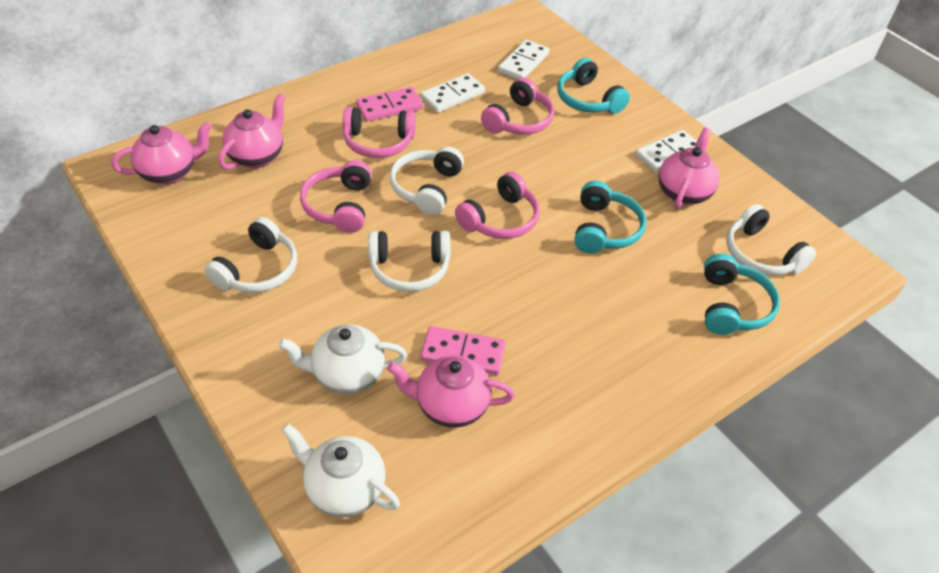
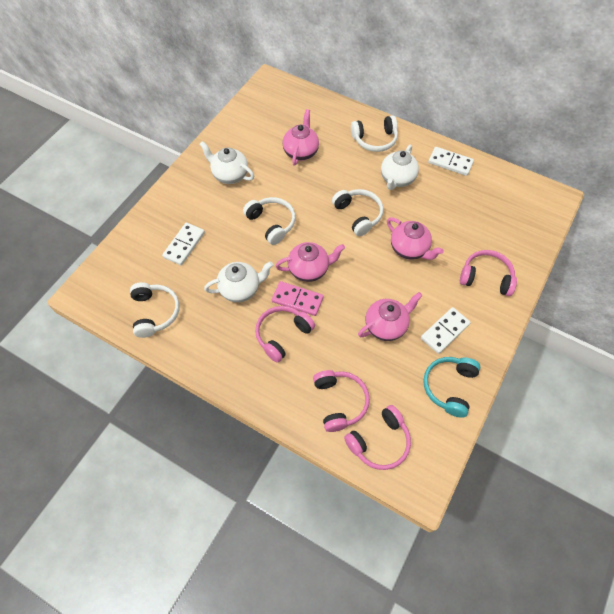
pink domino: [356,87,423,122] [420,326,506,375] = 2 -> [272,281,324,316] = 1
turquoise headphones: [557,58,630,114] [574,181,646,254] [704,254,780,335] = 3 -> [423,357,480,418] = 1
white teapot: [278,324,407,394] [281,423,400,517] = 2 -> [199,141,254,184] [204,261,273,302] [381,145,419,190] = 3

